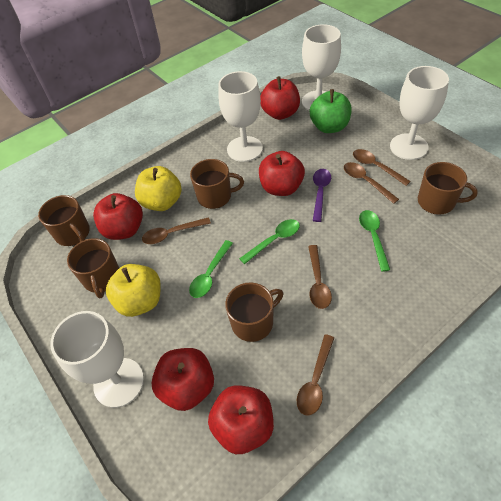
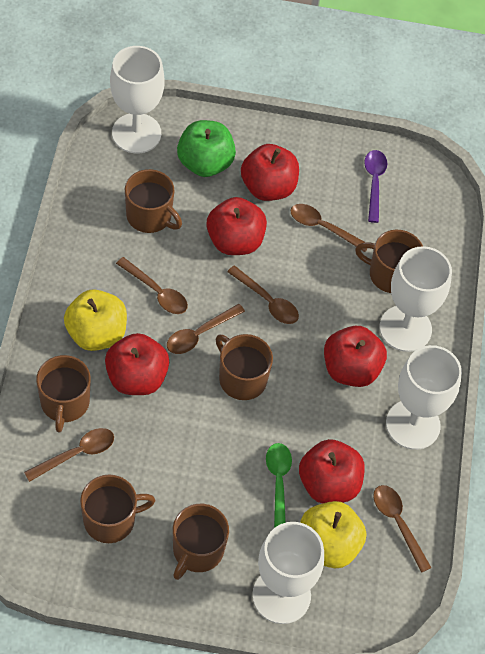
brown mug: [38,195,90,246] [67,238,119,298] [190,159,244,209] [225,282,283,342] [418,162,478,215] = 5 -> [36,355,91,433] [80,475,156,543] [125,169,182,233] [173,504,229,580] [216,334,273,400] [355,230,423,293] = 6
brown spoon: [142,217,211,244] [297,334,334,416] [308,245,332,309] [344,162,399,204] [353,149,411,186] = 5 -> [24,428,114,482] [116,257,188,314] [167,304,245,354] [227,265,299,324] [290,204,368,252] [373,485,432,573] = 6
green spoon: [189,240,233,298] [239,219,300,264] [359,210,390,272] = 3 -> [266,443,292,528] = 1

